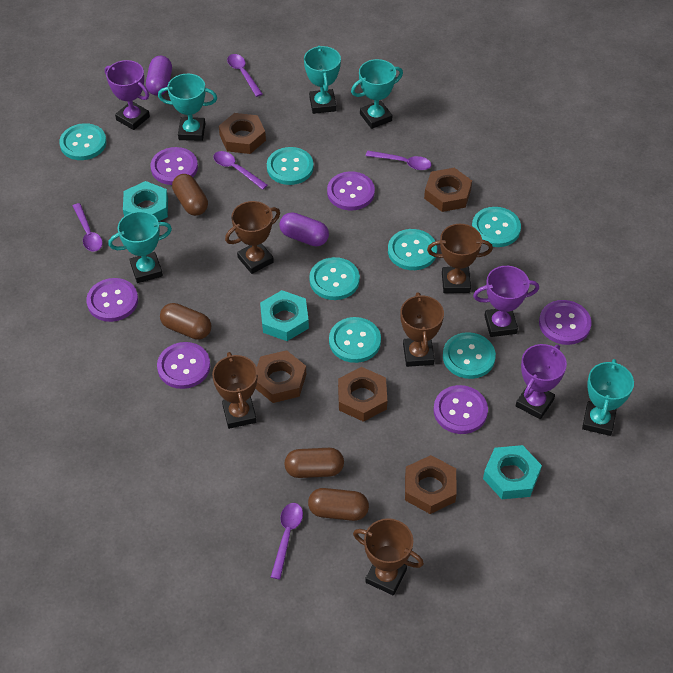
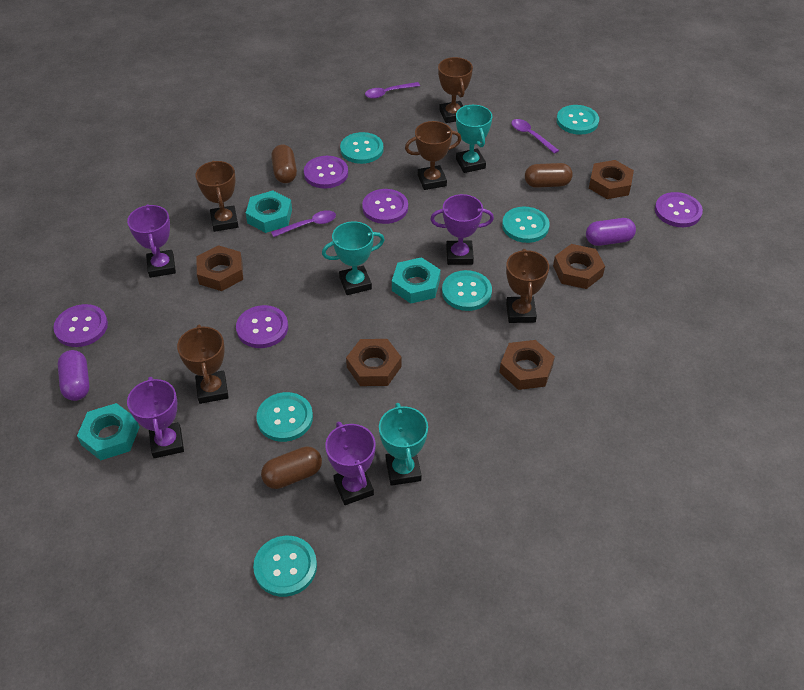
brown capsule: [160,303,211,340] [172,174,208,216] [284,448,344,478] [308,488,369,521] = 4 -> [261,446,322,489] [271,145,297,183] [525,163,573,188] = 3
purple button: [86,278,138,322] [151,147,198,185] [157,342,210,389] [327,171,375,210] [433,385,488,434] [539,300,591,345] = 6 -> [54,304,108,347] [236,305,288,348] [304,156,348,189] [362,189,408,224] [655,192,703,227] = 5
purple spoon: [73,203,103,252] [213,151,268,190] [227,54,262,97] [271,503,303,580] [366,151,431,170] = 5 -> [271,210,336,237] [365,82,420,99] [511,119,559,154] = 3
purple trophy: [105,60,150,130] [473,266,539,337] [516,344,567,419] = 3 -> [127,204,176,278] [127,377,184,458] [325,422,376,505] [430,194,494,265] = 4
turquoise button: [59,123,107,160] [267,147,314,185] [309,257,360,300] [329,317,381,363] [388,229,437,270] [443,332,496,379] [472,207,521,247] = 7 -> [253,536,317,597] [256,392,313,442] [340,132,384,164] [442,270,492,311] [502,207,550,243] [557,105,599,135] = 6
turquoise trophy: [108,211,172,283] [158,74,217,141] [304,45,341,114] [351,59,403,129] [582,359,634,436] = 5 -> [322,221,385,295] [379,403,428,486] [456,105,492,173] = 3

